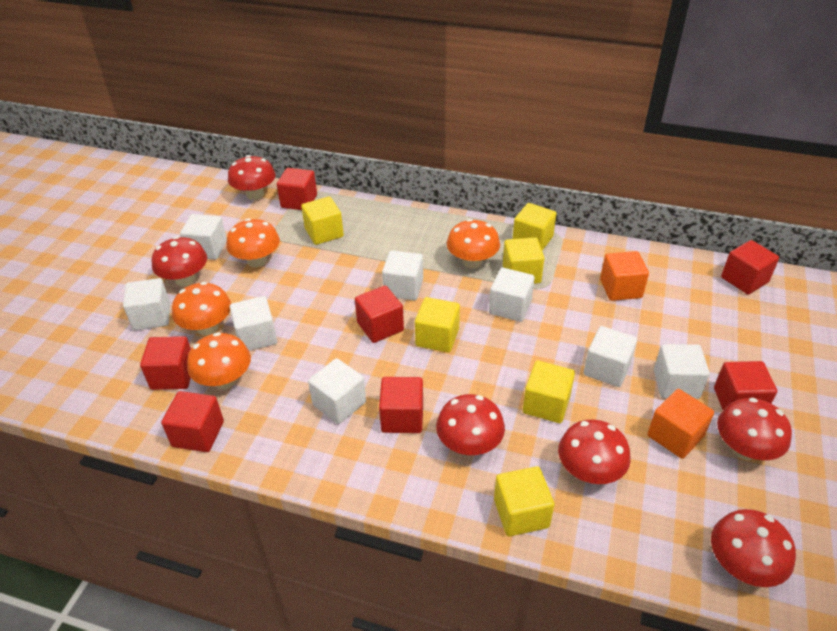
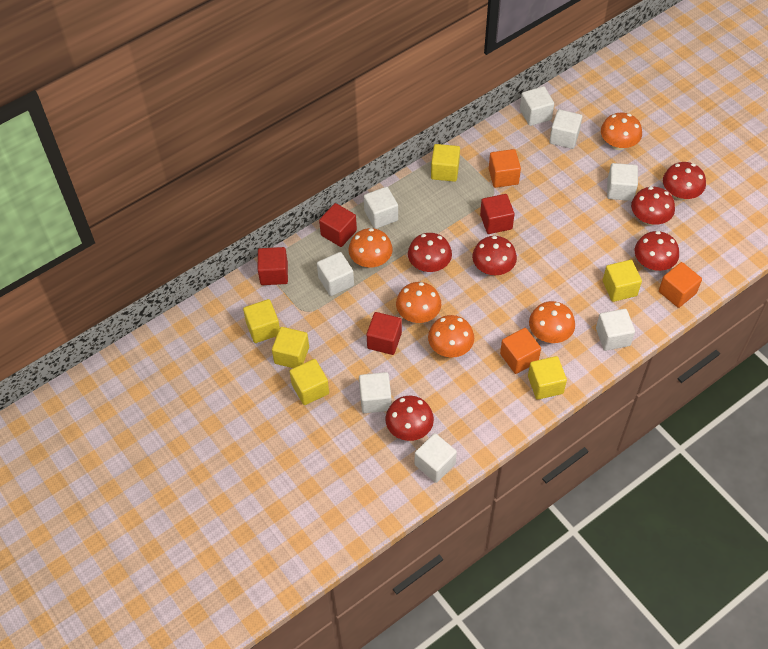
orange cube: [600,251,649,301] [647,389,714,459] = 2 -> [489,149,521,188] [500,328,541,374] [659,262,702,308] = 3
orange mushroom: [172,282,231,335] [187,332,251,389] [226,218,280,267] [447,219,500,269] = 4 -> [349,228,393,267] [396,282,441,323] [428,315,474,358] [529,301,575,343] [601,113,642,150] = 5
red cube: [140,336,191,390] [161,391,224,452] [277,168,317,210] [355,285,404,343] [379,377,423,433] [714,361,777,410] [721,240,779,294] = 7 -> [258,247,288,285] [319,203,357,247] [367,312,402,355] [480,194,515,234] = 4

